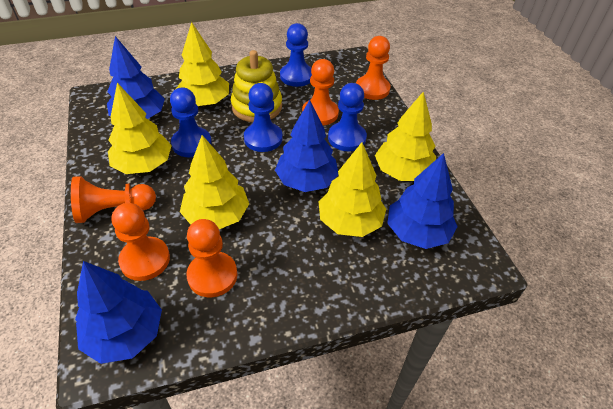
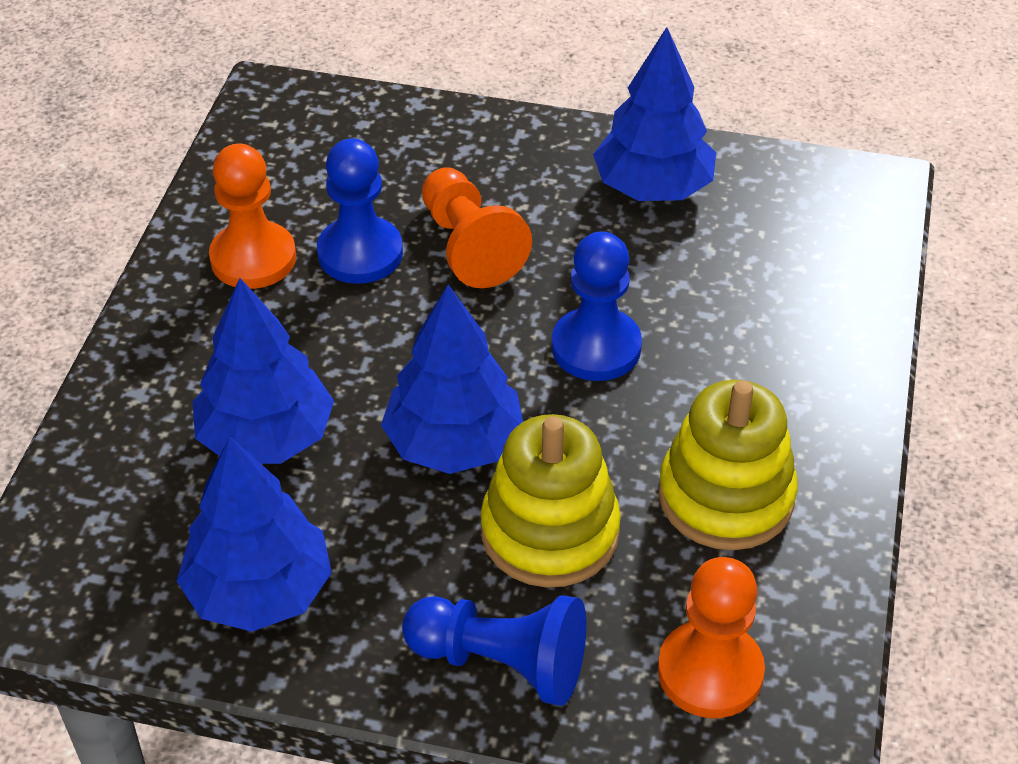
blue pawn: [170,88,212,157] [244,83,283,152] [280,23,312,87] [328,83,367,151] = 4 -> [317,138,403,284] [402,595,586,706] [552,232,642,381] = 3
orange pawn: [71,176,156,223] [112,203,170,281] [186,219,237,297] [302,59,339,125] [356,36,390,100] = 5 -> [209,144,296,289] [422,167,532,288] [658,557,765,718] = 3
yellow stacking toy: [231,50,282,122] = 1 -> [481,414,621,588] [658,380,798,550] = 2
yellow tree: [108,83,172,174] [176,22,229,106] [180,135,249,229] [319,142,386,237] [375,92,436,181] = 5 -> none = 0

